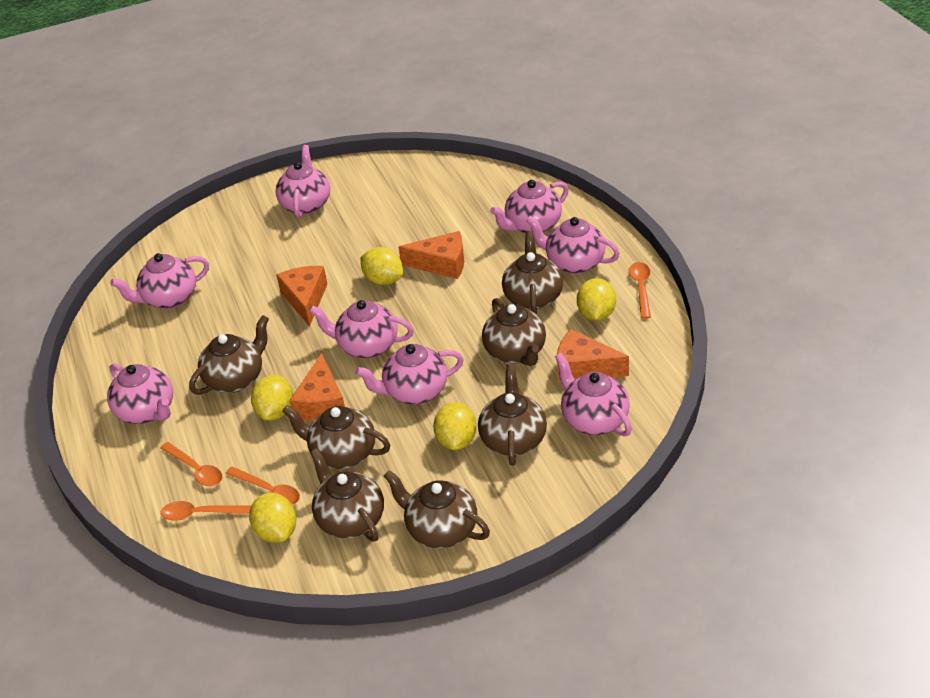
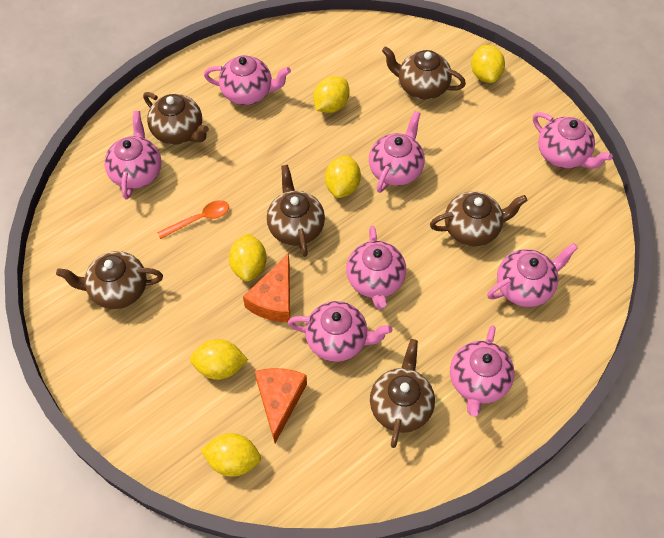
brown teapot: [189,315,269,395] [282,405,390,469] [310,448,384,542] [384,470,490,549] [478,364,547,466] [482,298,546,366] [502,231,563,314] = 7 -> [56,251,163,309] [143,92,209,145] [267,165,325,257] [370,339,435,448] [382,46,466,100] [430,191,527,247] = 6
orange cheese: [276,266,327,326] [290,353,345,421] [398,231,464,279] [557,329,629,383] = 4 -> [243,253,290,322] [255,368,307,443] = 2
orange spoon: [160,442,223,486] [161,501,251,521] [226,467,300,505] [629,262,651,319] = 4 -> [157,200,229,239] = 1
yellow lemon: [249,493,296,543] [251,375,293,421] [361,247,403,285] [433,402,477,450] [577,278,616,321] = 5 -> [190,339,248,380] [201,433,261,477] [229,233,267,282] [314,76,349,113] [325,155,361,198] [471,45,505,83] = 6

